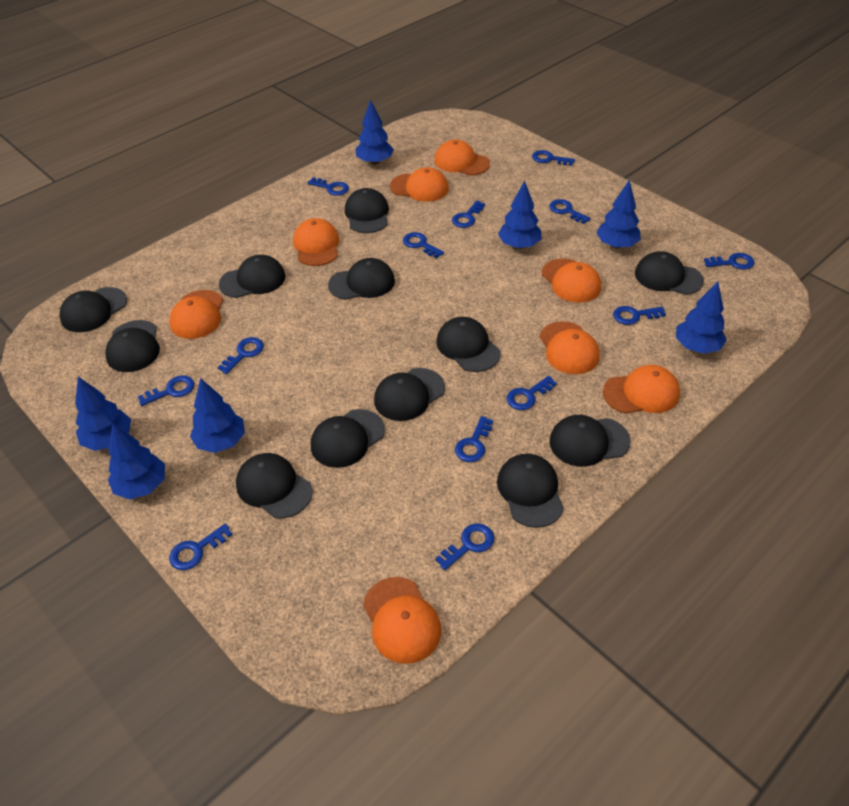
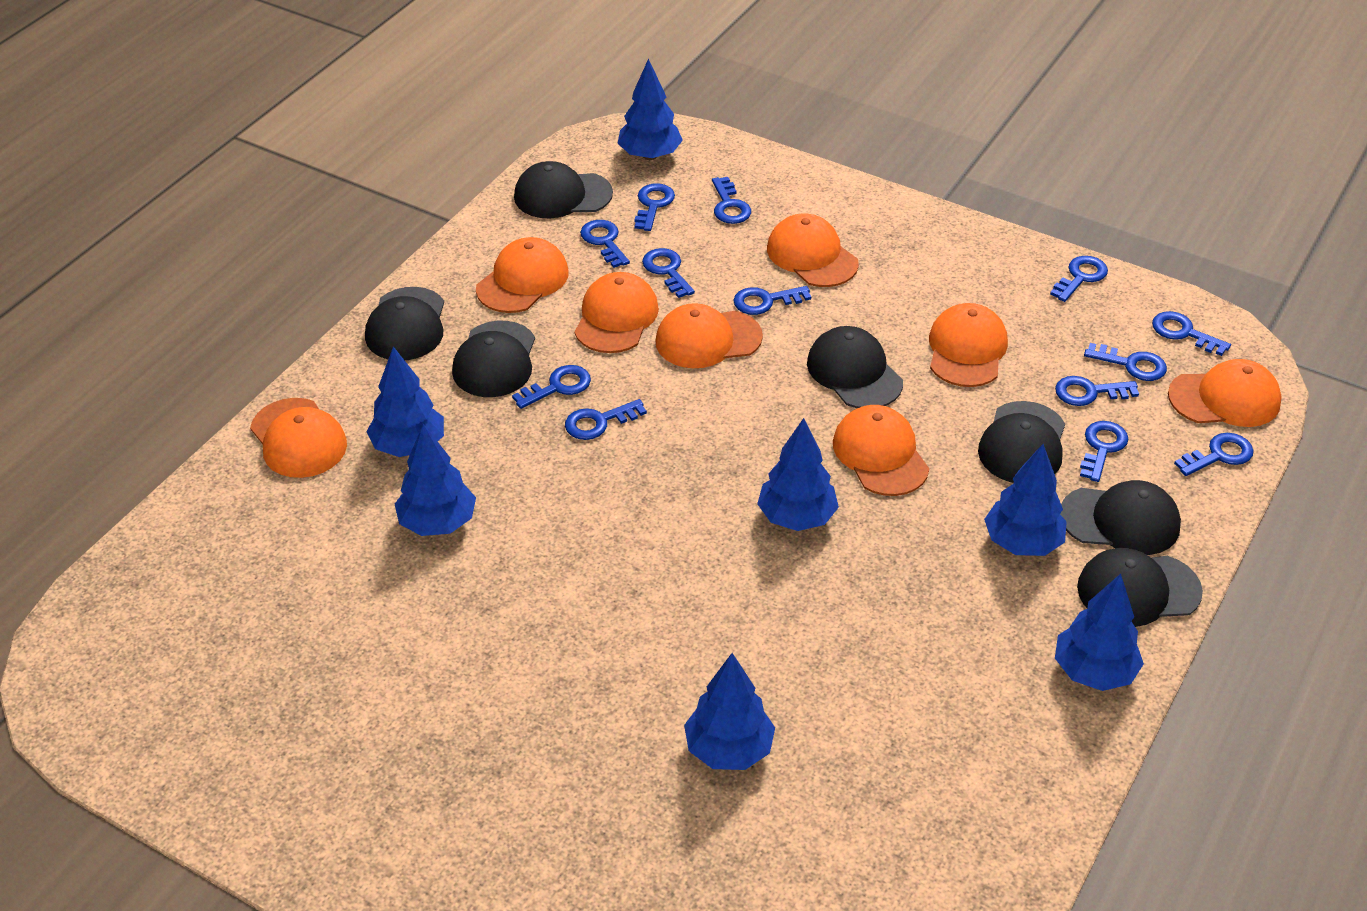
black cap: [59,287,127,332] [105,320,160,372] [219,255,285,298] [236,453,313,519] [311,409,385,468] [328,258,395,300] [345,188,389,233] [374,368,445,421] [437,317,501,372] [497,454,564,528] [549,415,631,467] [635,251,704,295] = 12 -> [365,287,444,360] [452,321,535,397] [514,161,613,218] [807,326,903,408] [978,401,1065,483] [1060,480,1181,555] [1077,548,1203,627] = 7

